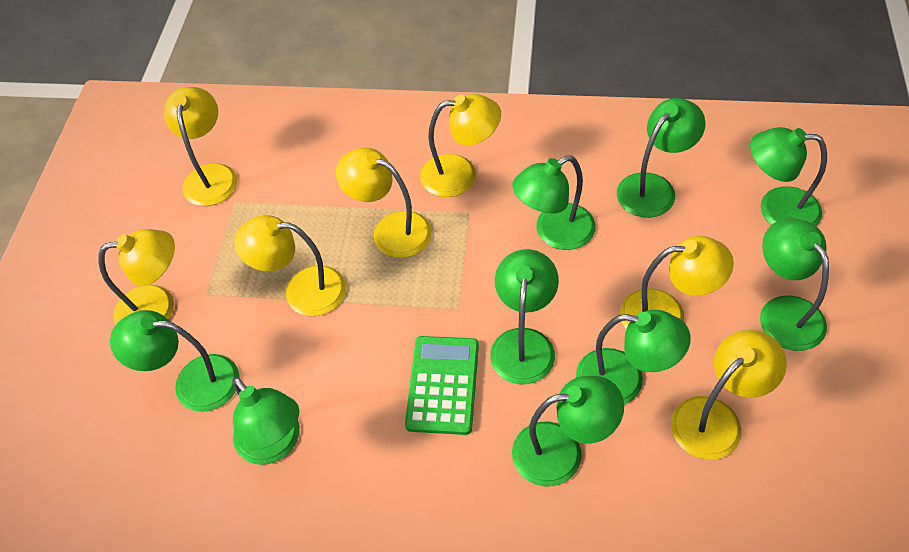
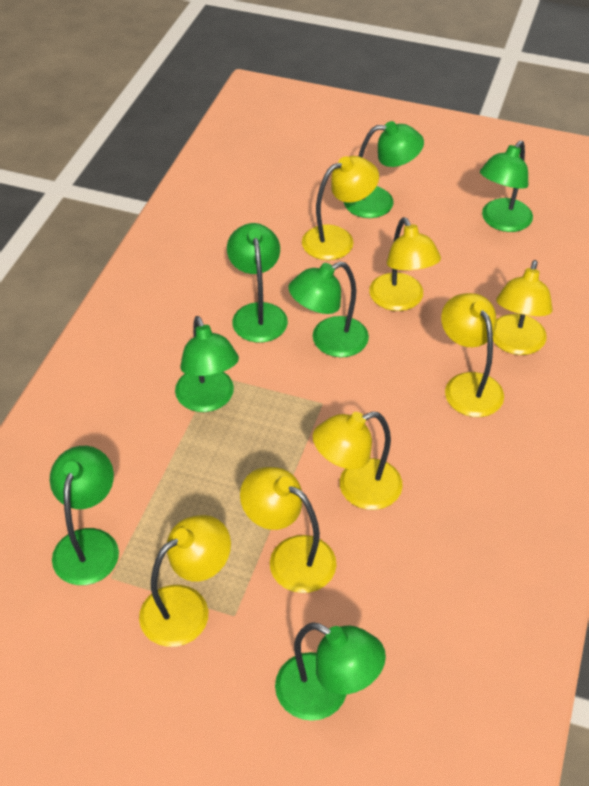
green calculator: [405,336,479,435] = 1 -> none = 0
green lamp: [110,310,240,412] [232,377,300,465] [490,249,559,384] [512,155,596,250] [512,376,624,487] [576,310,691,405] [617,98,706,218] [750,127,827,226] [760,218,829,351] = 9 -> [50,446,119,585] [175,316,239,412] [227,223,288,343] [275,622,386,721] [288,262,369,357] [344,121,424,218] [480,141,533,232] = 7

